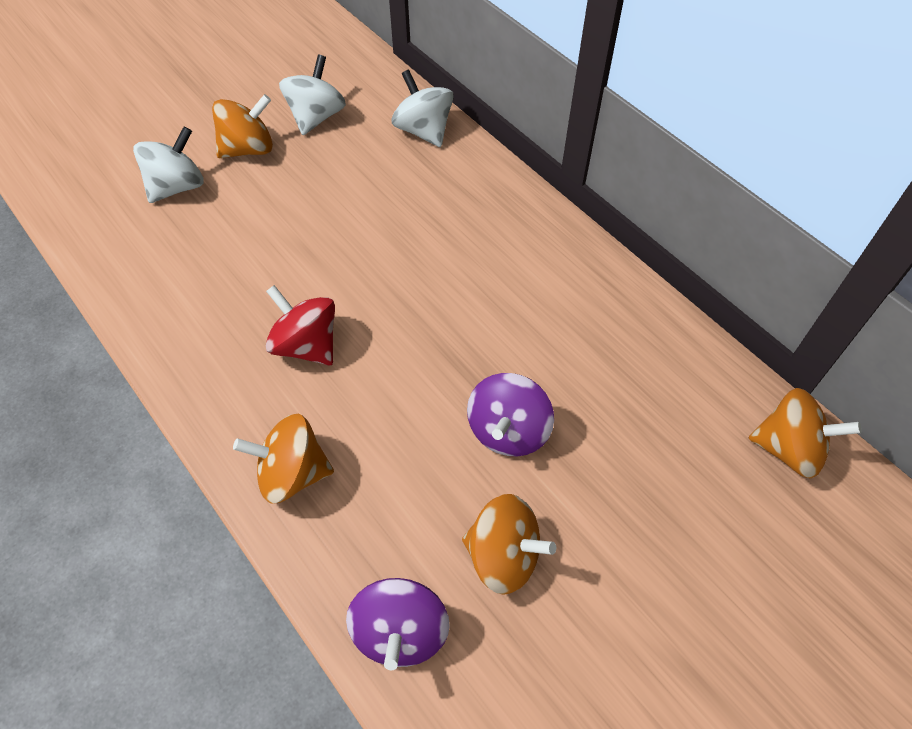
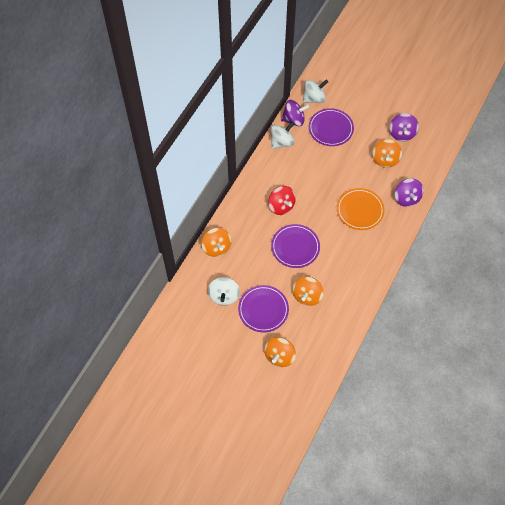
orange plate: none = 0 -> [337,188,385,230] = 1
purple plate: none = 0 -> [238,285,289,332] [271,224,320,268] [309,108,354,146] = 3
purple spinning top: [346,578,450,670] [467,373,554,456] = 2 -> [281,100,309,126] [389,113,419,141] [395,178,424,207] = 3

